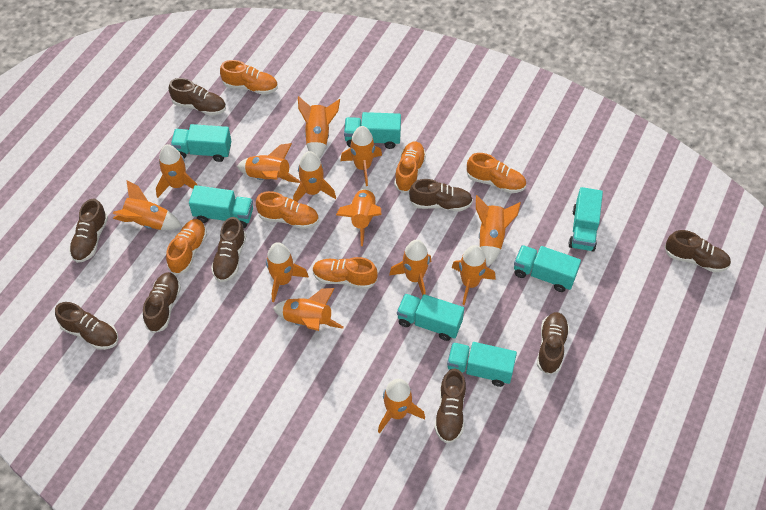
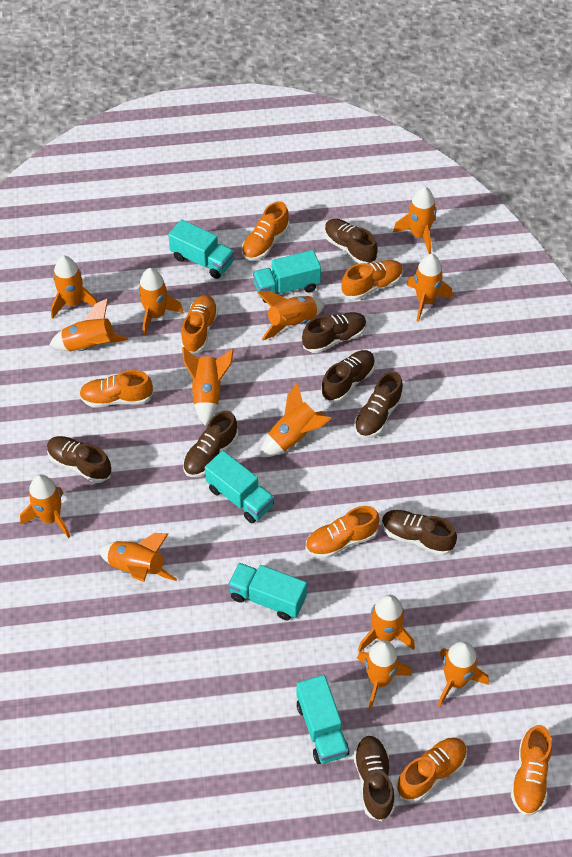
brown shoe: [55,302,118,350] [69,199,108,263] [143,272,181,333] [169,78,226,116] [211,217,246,282] [409,179,473,211] [434,369,466,443] [537,312,570,375] [665,230,731,272] = 9 -> [47,436,112,483] [183,411,238,477] [302,312,367,353] [321,350,375,403] [324,219,378,264] [353,736,395,821] [354,371,403,439] [382,510,457,556] = 8
orange shoe: [166,219,207,275] [220,60,278,95] [256,191,319,229] [312,257,378,289] [394,142,426,193] [466,153,526,193] = 6 -> [79,370,153,407] [181,295,218,354] [242,201,290,261] [306,506,380,559] [341,260,403,300] [396,738,467,802] [511,725,552,816] = 7
turquoise truck: [171,124,231,162] [189,185,253,228] [344,112,401,149] [397,294,464,341] [447,342,517,387] [514,245,581,292] [569,187,603,252] = 7 -> [168,219,234,279] [205,451,274,523] [228,563,307,620] [253,250,321,303] [297,675,349,764] = 5

